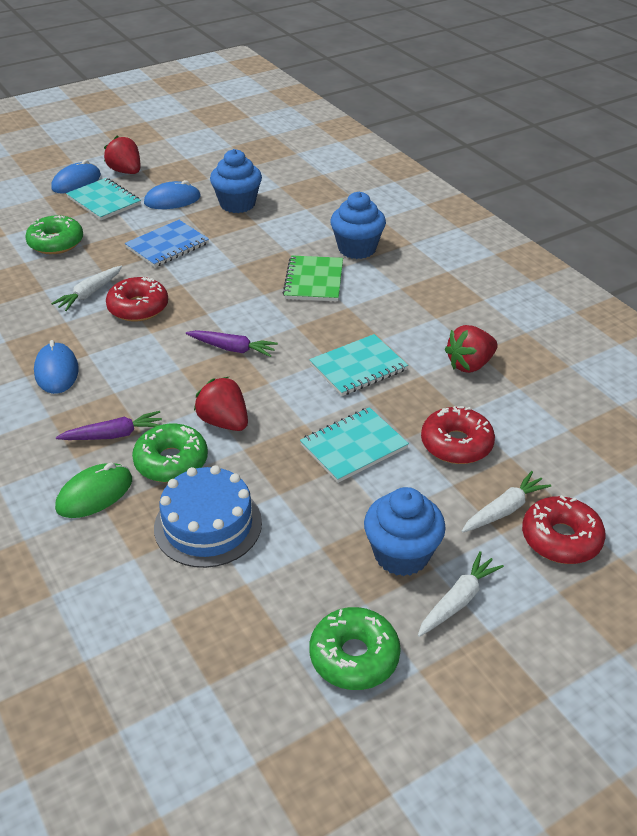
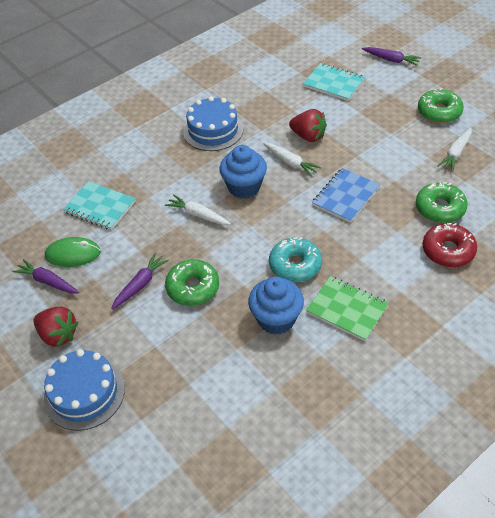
blue cake: [154,465,262,568] = 1 -> [44,349,125,431] [183,96,243,151] = 2
blue cupcake: [210,149,262,213] [330,192,386,259] [364,487,446,576] = 3 -> [219,145,267,198] [248,277,304,335] = 2
blue mouse: [34,340,79,394] [51,160,101,193] [144,180,201,209] = 3 -> none = 0
purple carrot: [56,411,162,440] [186,330,278,357] = 2 -> [12,259,79,293] [111,253,169,309] [362,47,422,66] = 3
red donut: [106,277,168,322] [421,406,495,464] [522,495,606,564] = 3 -> [423,223,477,267] = 1
red strawberry: [104,136,141,174] [194,377,248,431] [444,325,498,373] = 3 -> [33,307,79,347] [289,109,327,142] = 2
turquoise donut: none = 0 -> [269,237,322,282] = 1
turquoise notebook: [66,178,141,220] [300,407,409,483] [309,334,408,396] = 3 -> [63,181,136,230] [303,63,365,101] = 2

